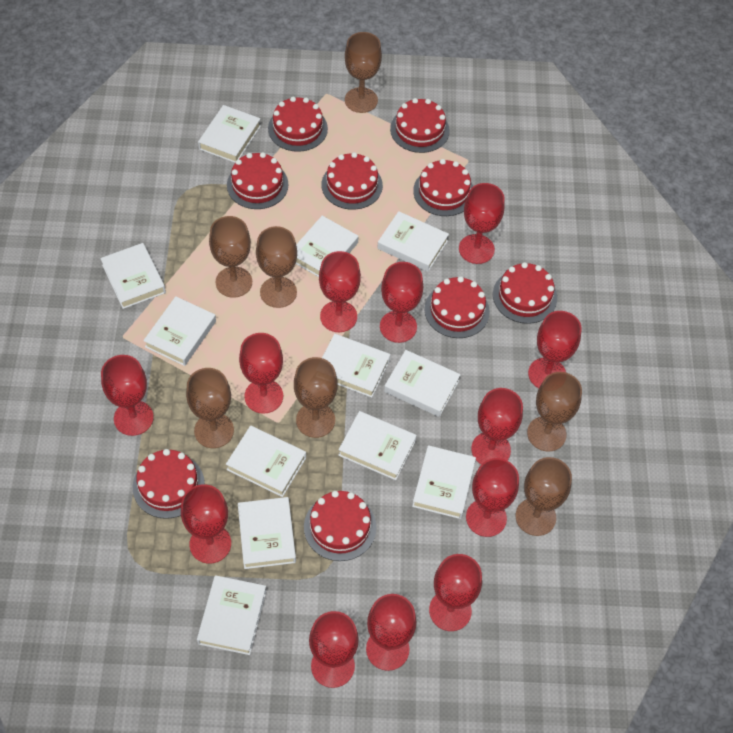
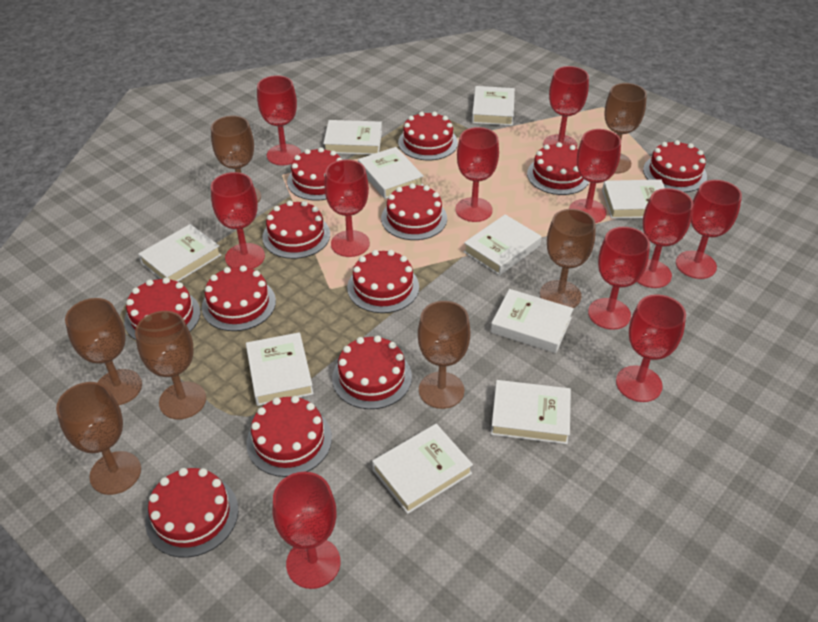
red cake: [133,449,205,519] [227,152,289,209] [268,97,328,152] [304,491,376,561] [322,152,383,210] [390,98,450,153] [413,159,473,216] [424,276,490,338] [493,262,557,324] = 9 -> [124,277,200,340] [145,468,238,558] [202,265,276,331] [246,396,332,477] [262,201,330,259] [287,147,342,201] [332,335,412,409] [347,250,419,313] [381,183,447,240] [398,112,458,160] [527,142,589,195] [643,140,707,192] = 12
red goblet: [101,355,154,436] [181,484,231,564] [239,333,283,414] [309,611,359,688] [319,251,361,332] [366,594,416,671] [380,262,423,343] [429,554,482,631] [459,183,505,264] [466,458,519,537] [471,388,523,464] [528,311,581,388] = 12 -> [211,172,265,269] [257,75,301,165] [273,472,341,589] [324,159,370,257] [455,127,499,222] [543,66,589,149] [569,129,621,223] [588,227,650,330] [616,294,686,402] [637,188,693,288] [676,180,742,279] = 11
white book: [100,243,166,309] [143,296,216,366] [197,575,266,655] [198,105,261,163] [226,425,306,497] [238,497,296,569] [296,216,358,277] [322,334,390,398] [338,411,417,480] [377,211,449,272] [384,350,461,417] [412,445,476,519] = 12 -> [138,224,221,282] [246,332,314,406] [323,120,382,155] [358,147,424,199] [372,424,473,514] [463,214,542,276] [472,86,515,126] [491,289,574,353] [491,380,571,444] [602,179,665,219] = 10

